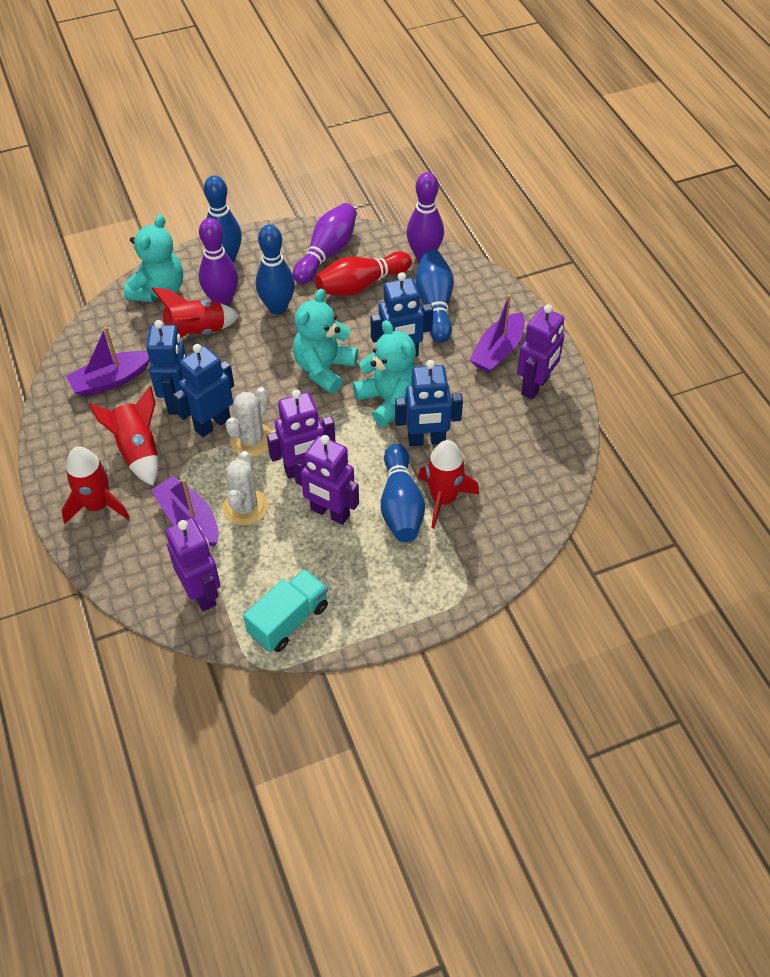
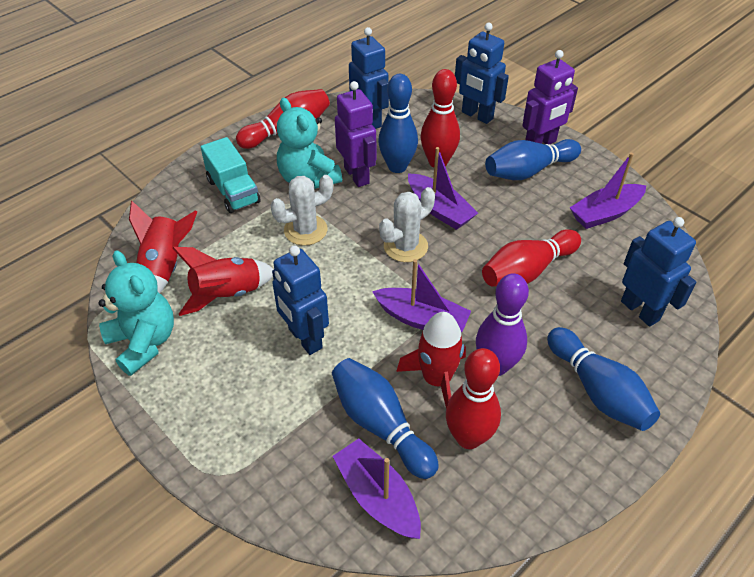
purple boat: [66,326,150,397] [151,476,219,546] [469,294,525,373] = 3 -> [332,439,421,539] [372,259,471,332] [408,147,478,230] [570,153,646,229] = 4
purple bowling pin: [199,218,238,306] [293,203,357,284] [407,172,444,261] = 3 -> [476,273,529,376] = 1
purple robot: [166,518,220,611] [267,390,335,479] [294,435,359,525] [517,304,564,400] = 4 -> [335,81,376,187] [522,50,578,145] = 2
red bowling pin: [315,251,412,296] = 1 -> [236,89,330,149] [421,69,460,167] [446,348,501,449] [482,229,581,287] = 4
red rocket: [61,447,130,524] [89,386,158,486] [152,288,240,338] [418,440,479,529] = 4 -> [129,201,197,293] [173,247,274,316] [396,312,466,408] = 3
turquoise teddy bear: [124,214,183,302] [293,289,358,394] [353,320,416,427] = 3 -> [99,250,174,376] [277,98,342,189] = 2

